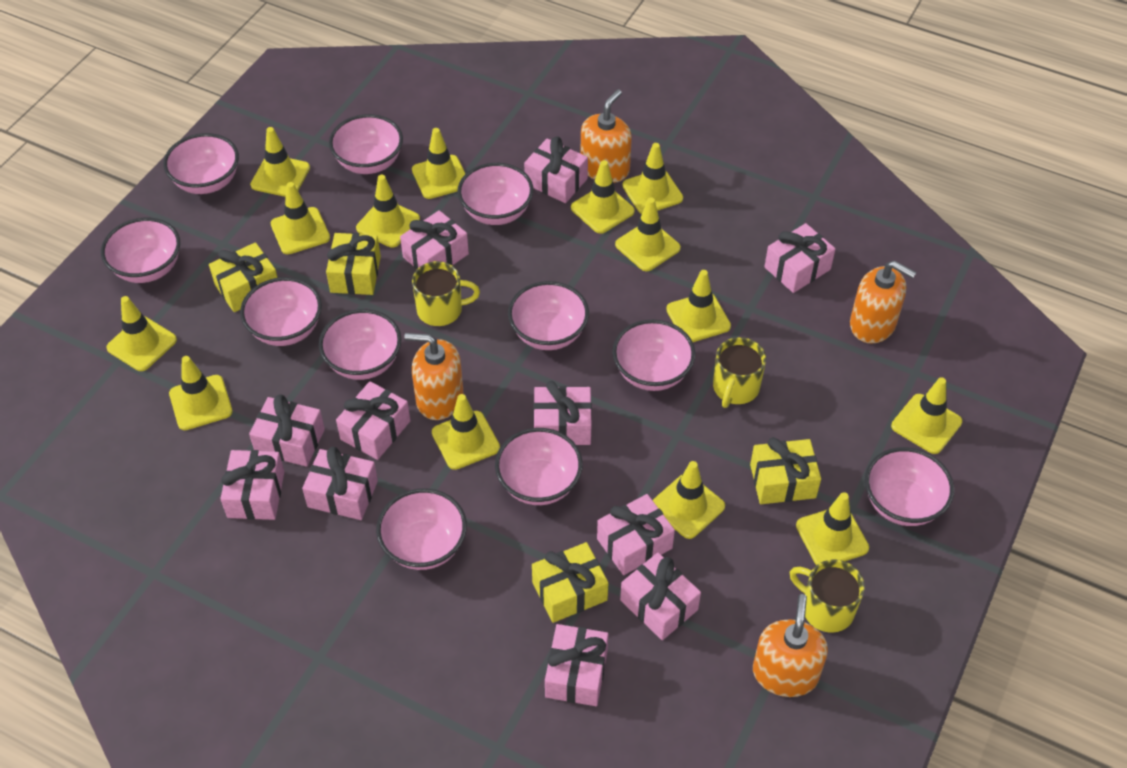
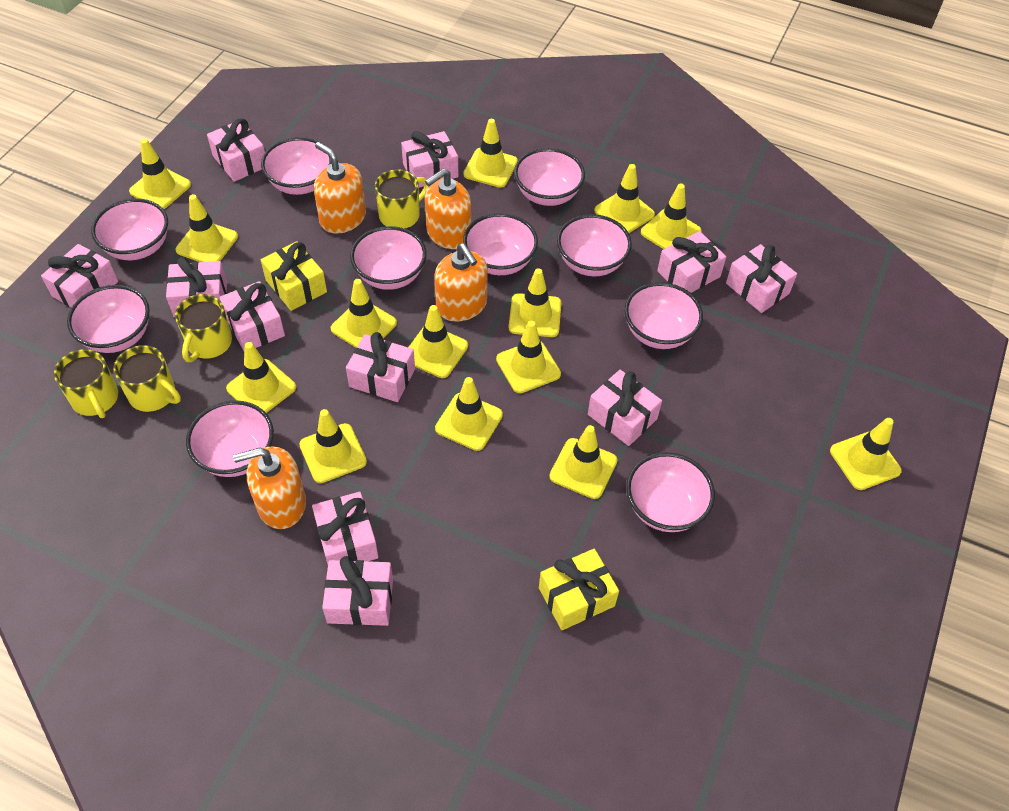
pink bowl: [101,218,180,283] [163,133,239,194] [240,277,322,346] [319,309,402,380] [329,114,403,174] [376,488,467,570] [457,163,533,225] [495,428,583,505] [508,281,589,350] [612,320,695,391] [865,447,954,526] = 11 -> [67,285,150,353] [91,199,168,260] [186,400,274,477] [261,137,332,195] [350,226,426,290] [463,213,538,275] [514,148,585,206] [557,214,632,276] [624,282,703,349] [626,452,715,532] = 10
yellow gift: [209,242,278,312] [326,233,381,295] [532,542,608,623] [750,437,821,504] = 4 -> [261,241,327,311] [539,549,619,630] = 2
yellow mug: [412,261,480,326] [713,337,766,408] [790,559,865,633] = 3 -> [54,349,118,418] [113,345,181,412] [175,294,232,362] [375,169,427,229] = 4

